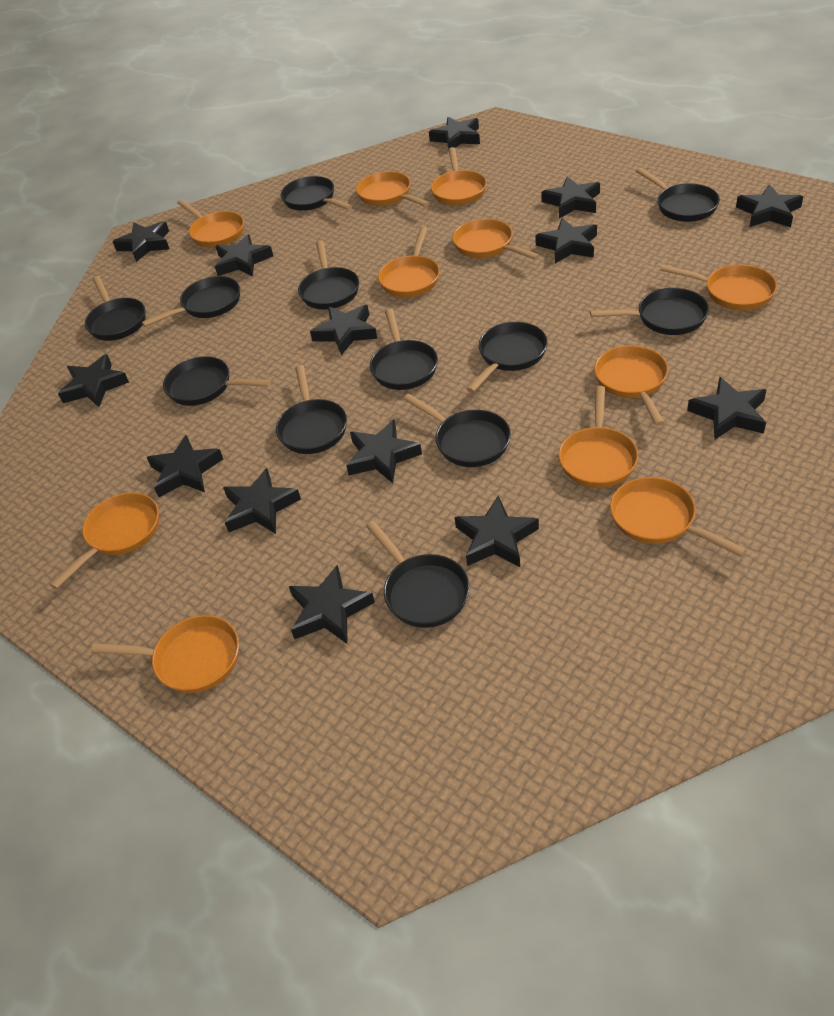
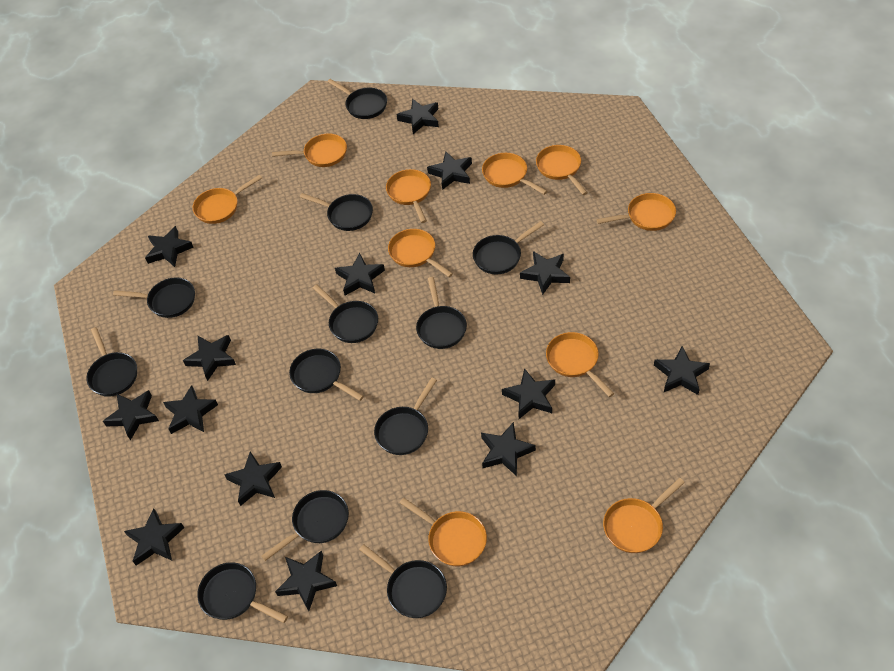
orange pan: [50,493,159,589] [91,615,239,693] [177,199,244,248] [356,171,430,207] [378,227,440,298] [431,147,487,205] [453,219,540,260] [558,386,638,488] [594,345,668,426] [610,477,747,557] [660,265,777,310] = 11 -> [193,175,262,224] [272,134,347,167] [386,169,431,223] [388,229,453,277] [400,497,487,566] [482,153,547,195] [536,145,588,195] [546,332,614,397] [596,193,676,231] [603,478,685,553] = 10

